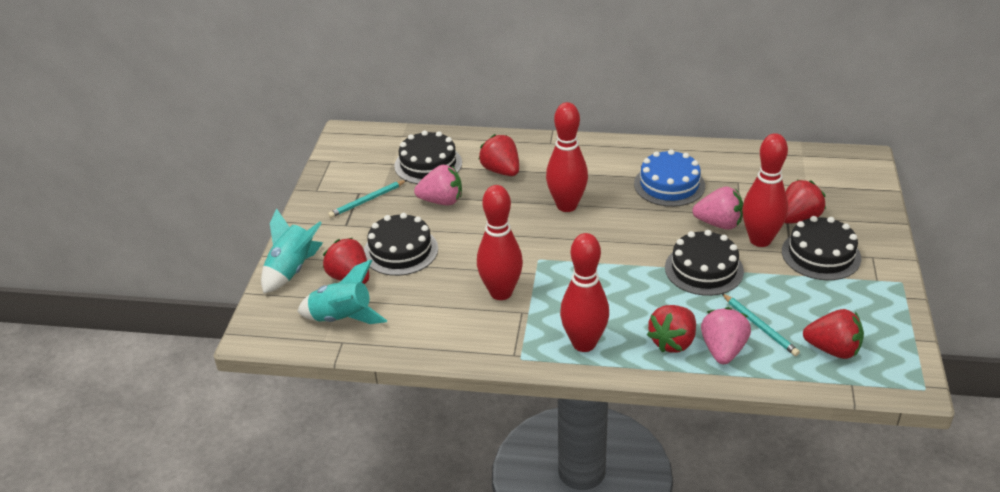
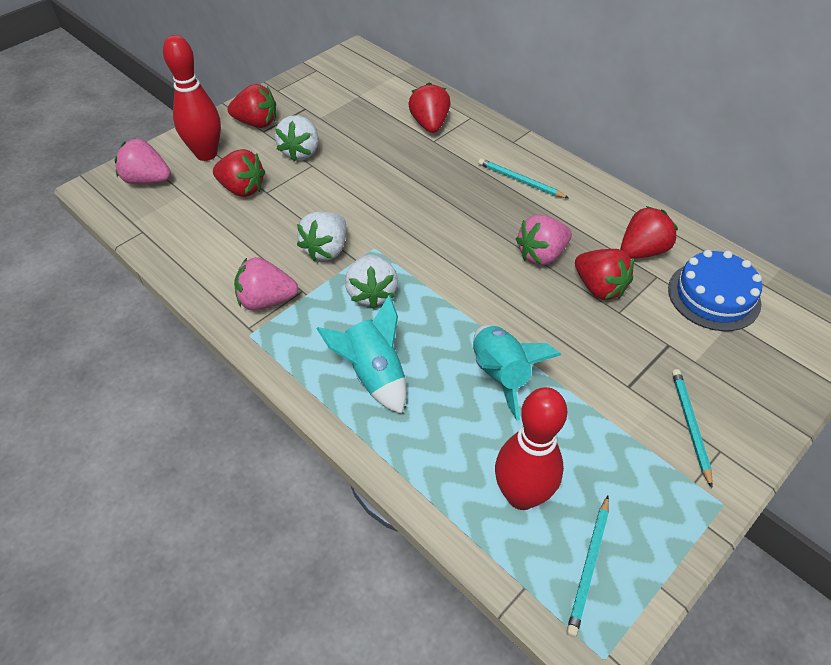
black cake: [364,213,438,276] [394,130,462,184] [665,230,744,296] [782,216,861,280] = 4 -> none = 0
red bowling pin: [477,185,523,300] [546,102,588,212] [560,233,609,352] [742,133,788,247] = 4 -> [163,35,221,161] [495,387,567,510] = 2
turquoise pencil: [328,180,407,218] [722,293,800,356] = 2 -> [478,158,569,198] [567,496,609,637] [672,369,713,488] = 3
white strawberry: none = 0 -> [275,115,319,162] [297,212,347,261] [345,254,398,309] = 3

